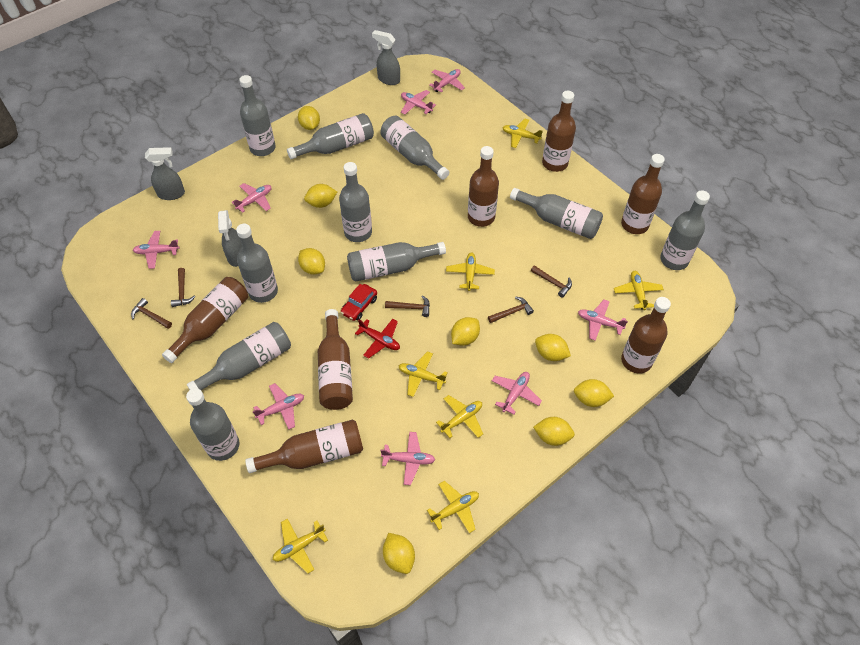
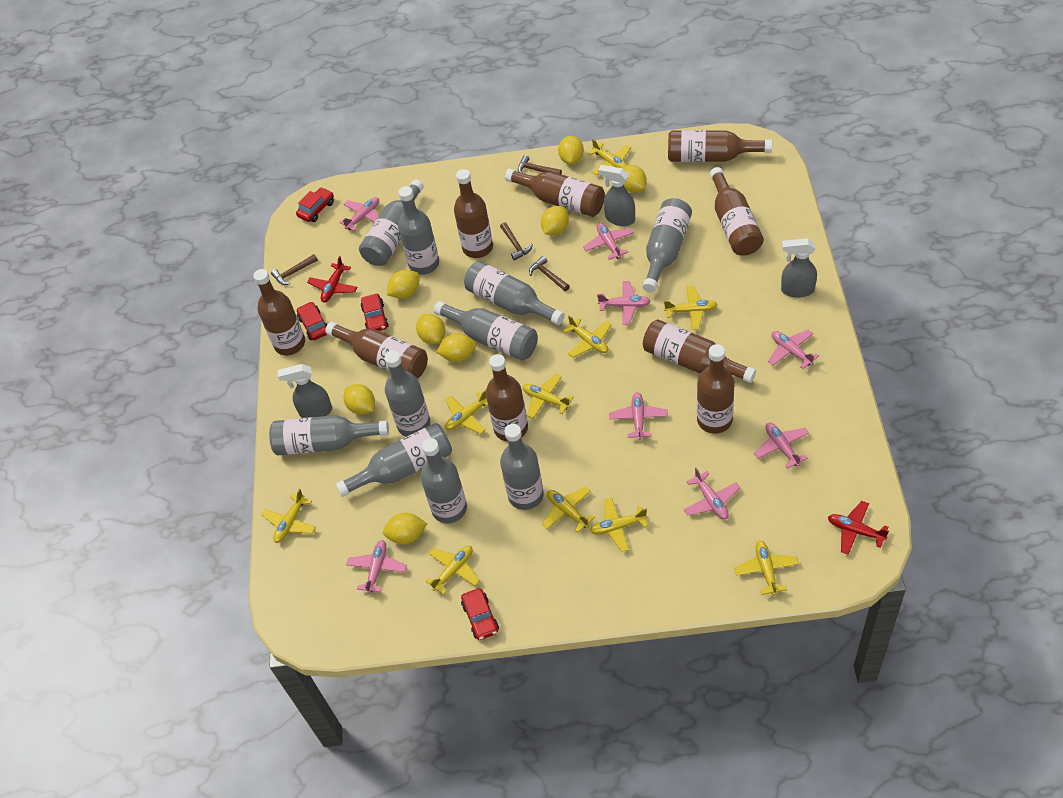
brown bottle: [162,277,248,363] [245,420,363,473] [318,309,353,410] [468,146,499,227] [542,91,576,172] [621,154,665,234] [621,297,671,374] = 7 -> [253,269,305,356] [325,322,428,379] [454,169,493,258] [486,354,528,441] [505,169,605,217] [643,319,756,383] [668,130,772,162] [697,344,735,434] [710,167,764,256] = 9
brown hammer: [131,298,172,329] [171,268,195,307] [385,295,430,317] [488,296,534,323] [531,265,572,298] = 5 -> [271,254,318,285] [500,222,533,261] [518,155,562,174] [529,256,570,291] = 4
red car: [341,284,377,321] = 1 -> [296,187,334,222] [297,302,327,340] [361,294,389,331] [461,588,499,640] = 4
red plane: [355,319,400,359] = 1 -> [307,256,357,303] [828,501,889,555] = 2
yellow plane: [273,518,328,574] [399,351,448,397] [427,481,479,533] [436,395,483,438] [446,252,495,291] [502,119,543,148] [614,271,664,310] = 7 -> [261,489,316,543] [425,546,480,595] [445,390,488,434] [522,374,574,419] [542,487,595,533] [563,316,612,358] [588,139,631,176] [590,498,648,552] [664,286,718,330] [734,541,799,596] = 10

